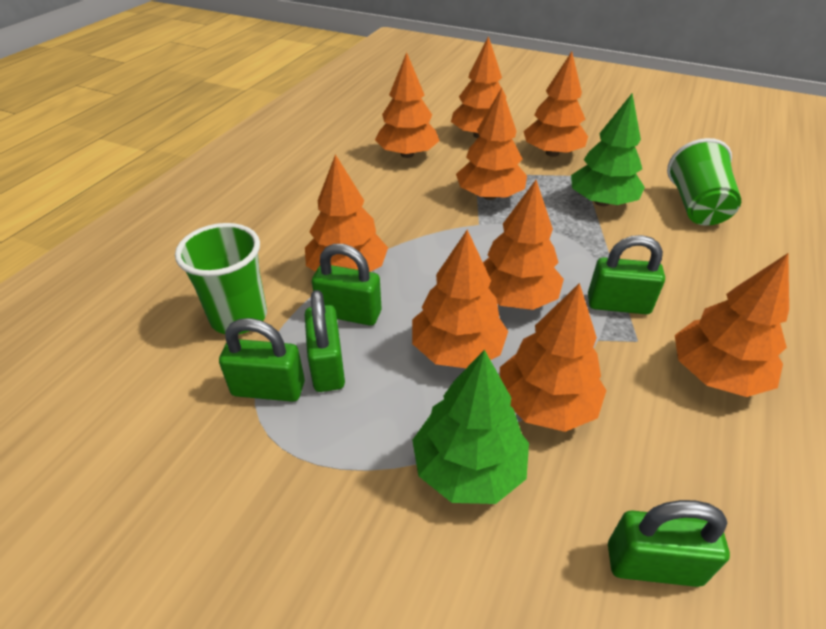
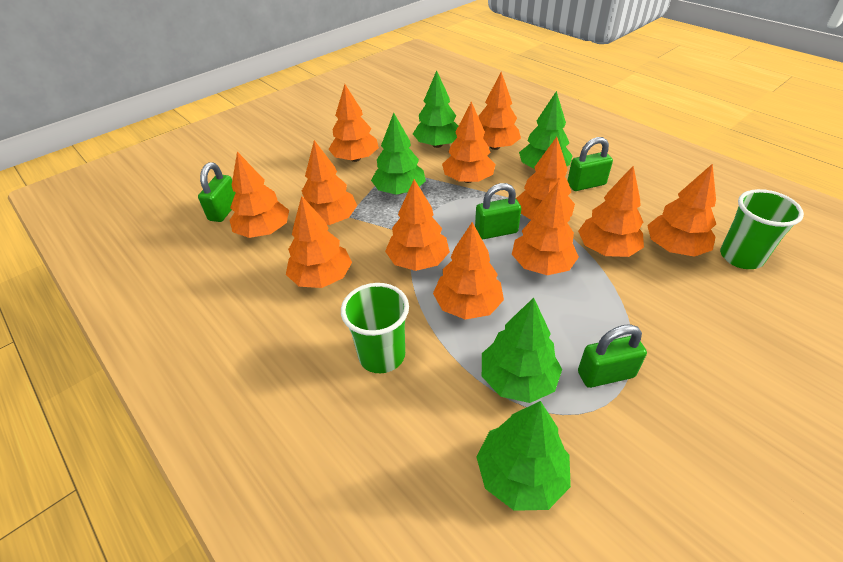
green padlock: [219,318,305,402] [305,290,345,392] [312,244,381,326] [588,235,665,314] [608,500,730,587] = 5 -> [198,162,236,222] [475,183,521,240] [567,137,613,191] [578,324,647,388] = 4
green tree: [412,350,529,504] [571,94,645,206] = 2 -> [371,113,426,195] [413,70,458,148] [477,401,571,511] [482,297,562,403] [519,91,573,169] = 5
orange tree: [305,154,388,272] [375,52,439,158] [412,229,508,368] [451,36,506,138] [456,88,527,200] [483,180,564,310] [500,283,606,432] [523,52,588,157] [675,253,789,397] = 9 -> [230,152,289,238] [286,196,352,288] [302,140,357,225] [328,84,379,162] [385,179,450,271] [433,222,504,320] [442,101,496,183] [479,72,521,150] [512,182,579,275] [516,137,575,220] [578,166,644,257] [647,164,716,257] = 12

